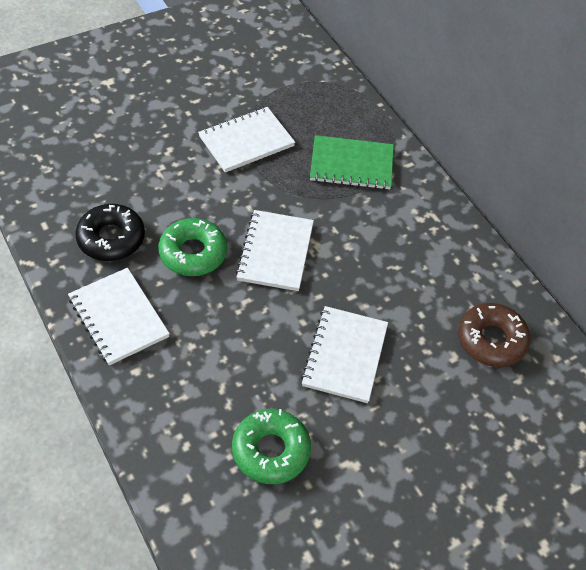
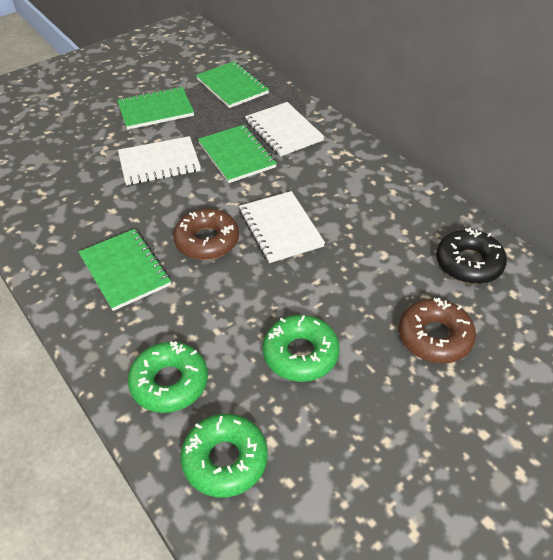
brown donut: [458,303,530,367] = 1 -> [173,209,239,260] [399,298,476,363] = 2
green donut: [158,218,227,276] [232,409,311,484] = 2 -> [128,341,208,413] [180,414,268,498] [263,315,340,382] = 3
green notebook: [310,135,394,190] = 1 -> [79,229,171,311] [117,87,194,130] [196,61,269,108] [198,125,277,183] = 4
white notebook: [68,268,170,366] [198,107,295,173] [236,210,314,291] [301,306,388,403] = 4 -> [118,136,201,185] [239,191,325,263] [245,102,324,157] = 3

